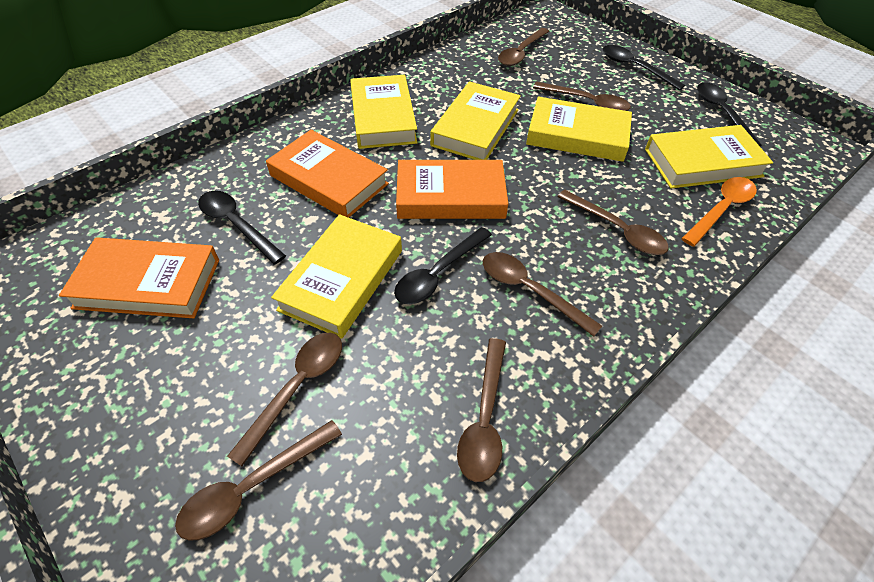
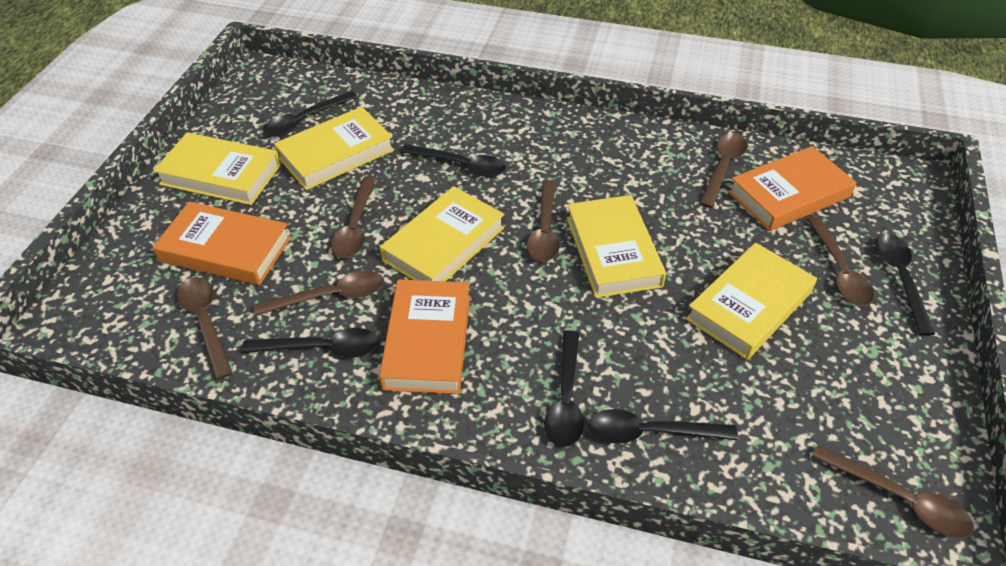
black spoon: [198,191,286,264] [394,227,492,304] [603,45,685,91] [697,83,762,146] = 4 -> [241,328,379,357] [263,91,358,136] [400,144,506,177] [544,330,584,447] [588,409,738,444] [876,234,935,336] = 6
orange spoon: [681,177,757,247] = 1 -> none = 0

